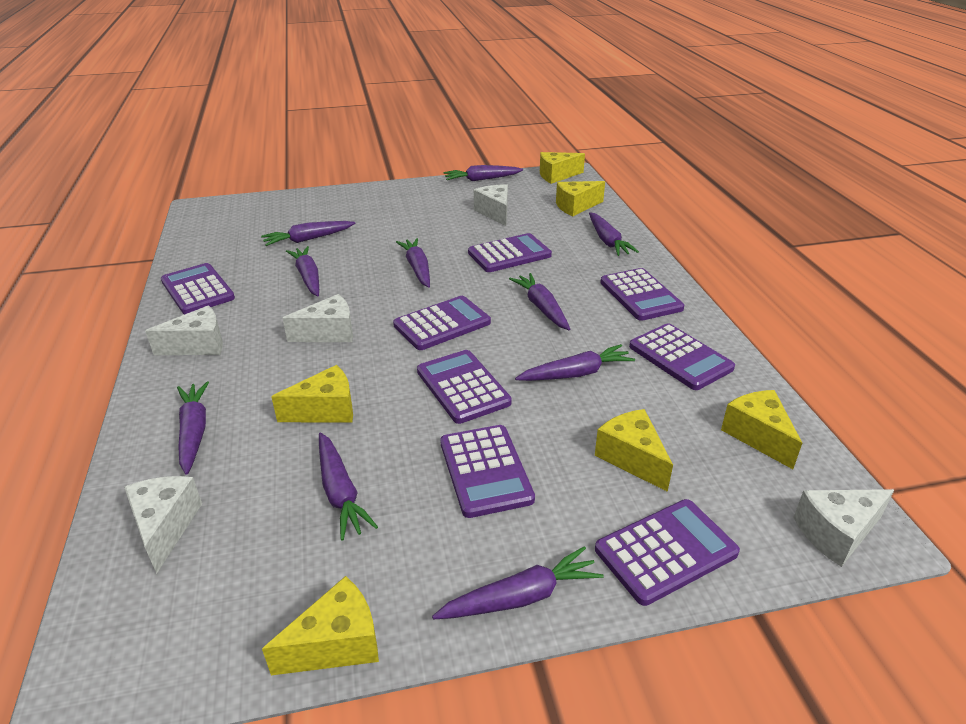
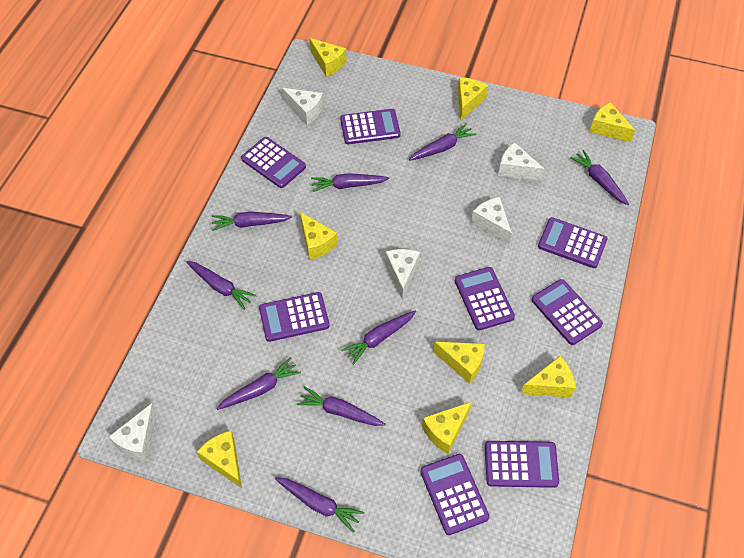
purple carrot: [177,381,209,475] [261,221,355,246] [286,246,319,296] [319,433,378,540] [396,238,430,288] [432,546,604,620] [444,165,523,181] [509,273,570,330] [515,344,635,381] [589,212,639,256] = 10 -> [186,261,257,310] [212,212,292,231] [216,357,301,410] [275,477,364,533] [297,386,386,426] [311,173,389,192] [341,310,416,365] [409,123,476,161] [570,150,629,205] = 9
yellow cheese: [262,576,379,675] [271,365,353,423] [540,152,585,184] [556,181,605,216] [595,409,673,492] [721,390,802,469] = 6 -> [197,431,242,488] [300,212,338,260] [309,38,347,77] [422,402,472,454] [433,342,485,384] [458,78,488,120] [521,356,576,397] [589,102,635,143] = 8

